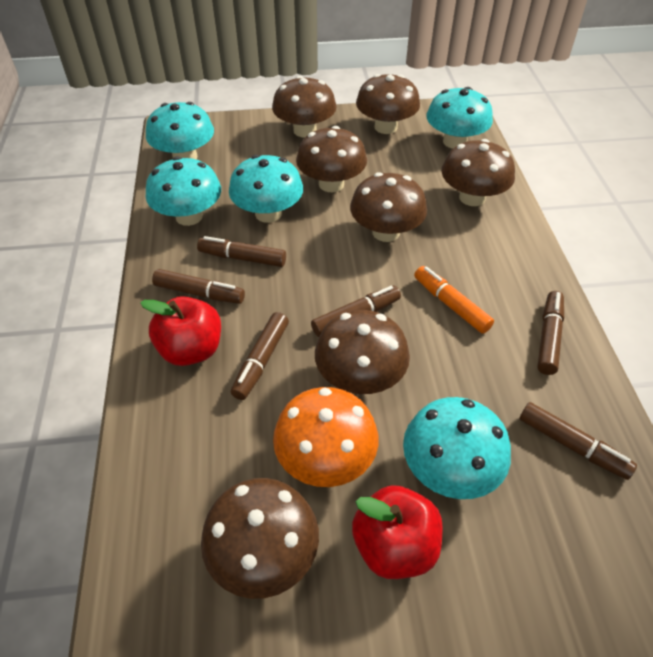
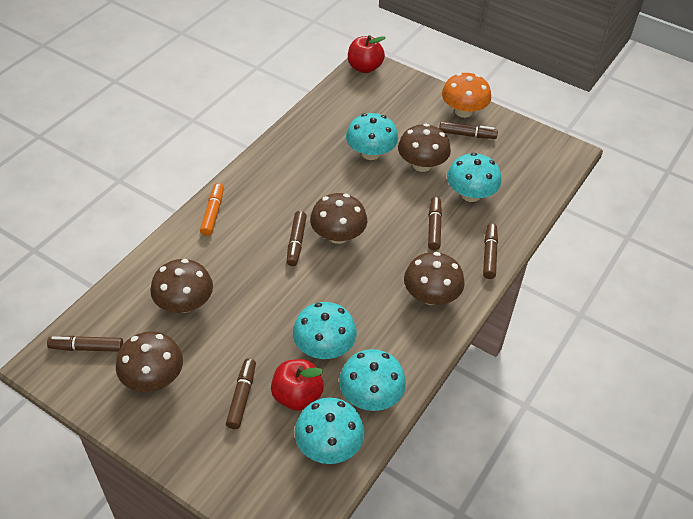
brown mushroom: [201,478,319,599] [272,76,336,138] [296,126,367,192] [315,310,410,394] [350,172,427,242] [356,74,420,134] [441,139,515,206] = 7 -> [116,331,183,392] [150,259,213,313] [310,193,367,244] [398,124,451,172] [404,252,465,305] = 5

